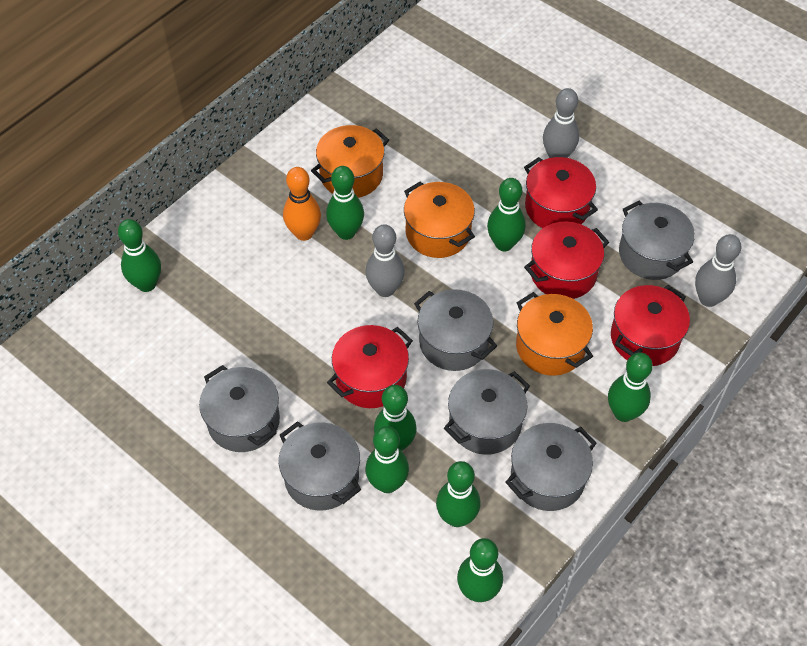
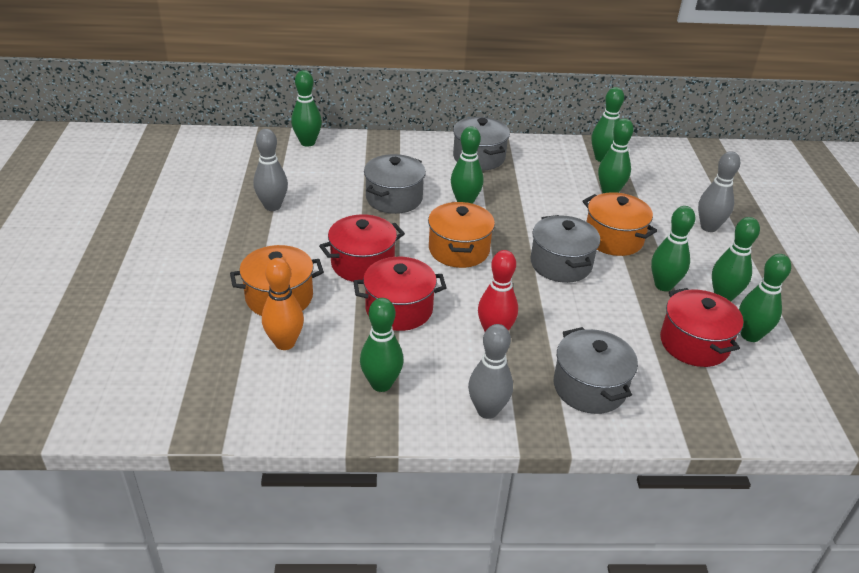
grey pot: [199,365,280,452] [279,421,361,511] [414,289,497,371] [444,369,530,455] [505,423,597,511] [619,201,695,280] = 6 -> [364,154,426,214] [453,117,510,170] [531,215,600,283] [554,327,638,414] = 4
red bowling pin: none = 0 -> [478,250,518,332] = 1
red pot: [327,325,413,408] [524,157,598,228] [524,222,609,299] [611,285,690,366] = 4 -> [319,214,405,282] [353,257,447,331] [660,288,743,367] = 3

